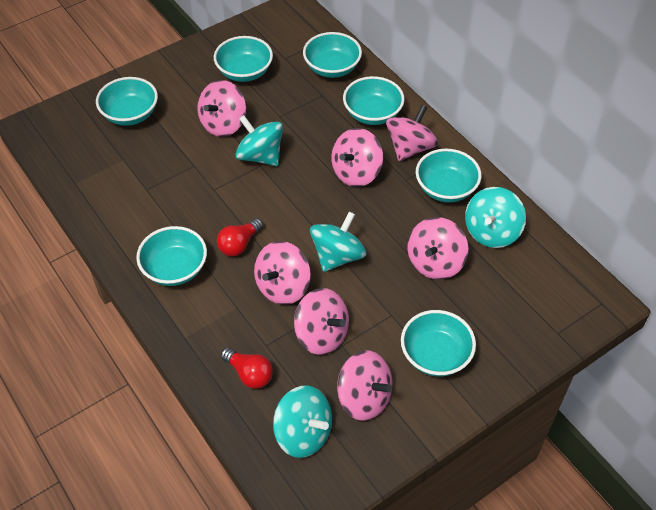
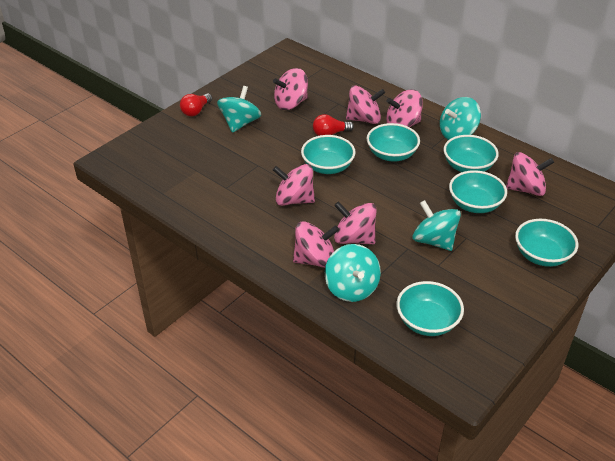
turquoise bowl: [96,77,158,126] [136,226,207,286] [214,36,273,82] [303,32,362,78] [343,76,404,125] [401,310,476,377] [416,149,481,202] = 7 -> [301,135,356,174] [366,123,420,162] [396,281,464,336] [444,135,499,172] [449,170,507,213] [515,219,578,267] = 6

